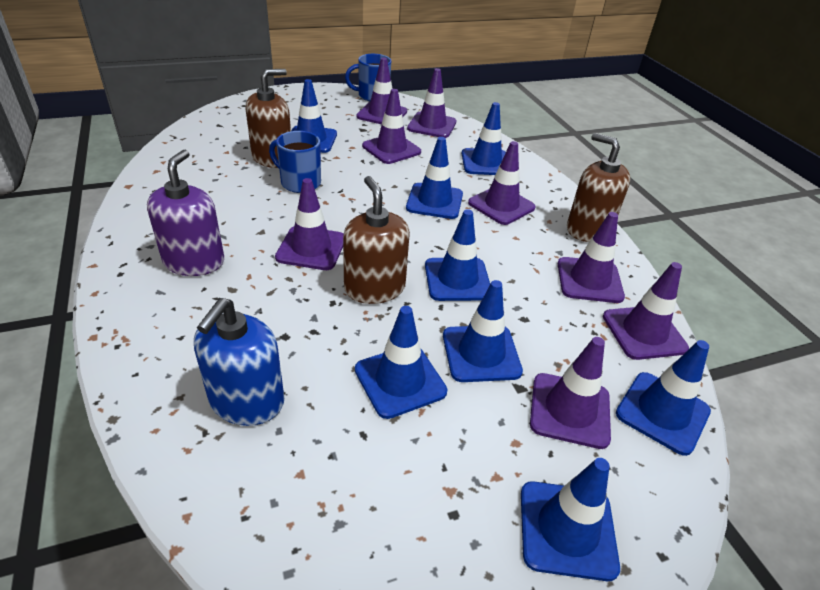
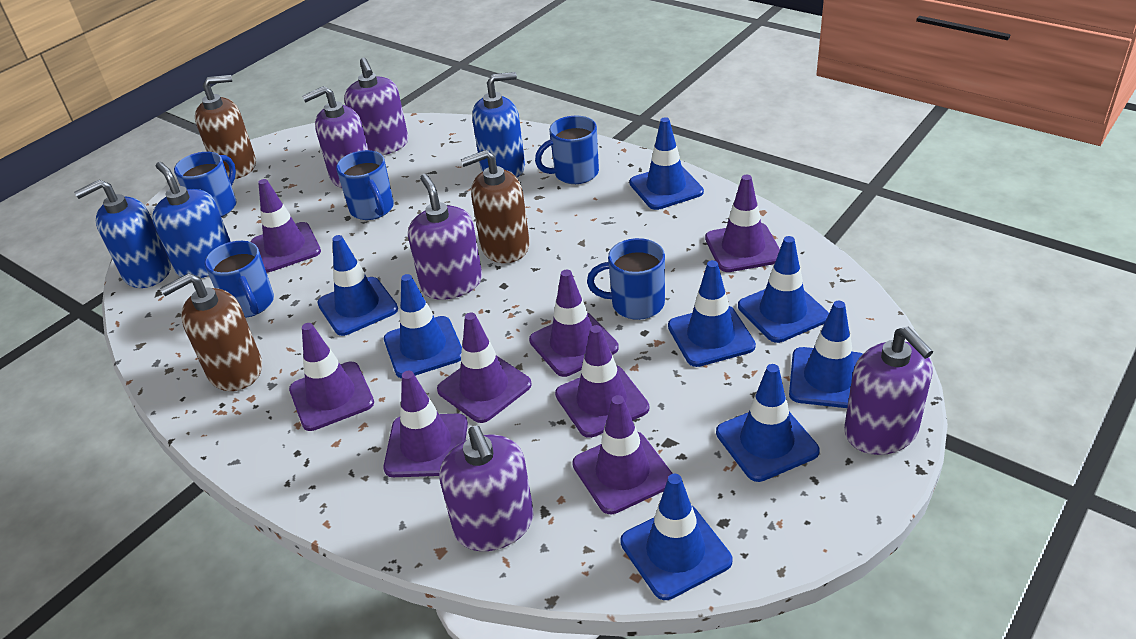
blue mug: [269,131,321,193] [345,54,391,101] = 2 -> [174,152,237,217] [204,241,274,318] [336,150,394,220] [535,116,599,184] [587,238,665,320] = 5
blue soap dispenser: [194,298,284,426] = 1 -> [74,180,171,288] [152,162,231,278] [472,72,525,177] = 3
purple soap dispenser: [147,150,224,276] = 1 -> [302,86,369,188] [344,58,408,155] [408,174,482,300] [439,426,534,551] [844,327,933,455] = 5

